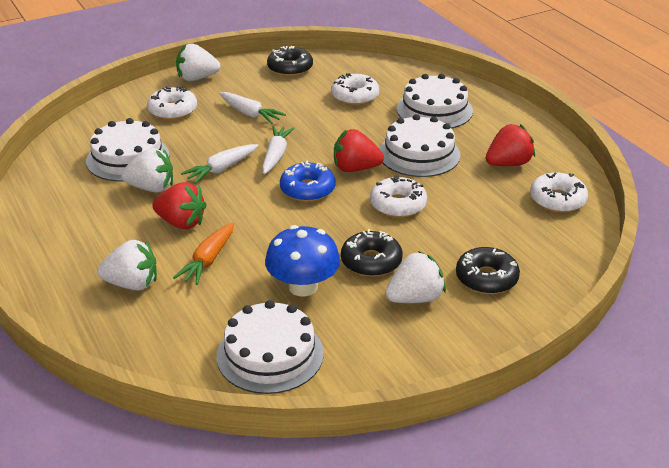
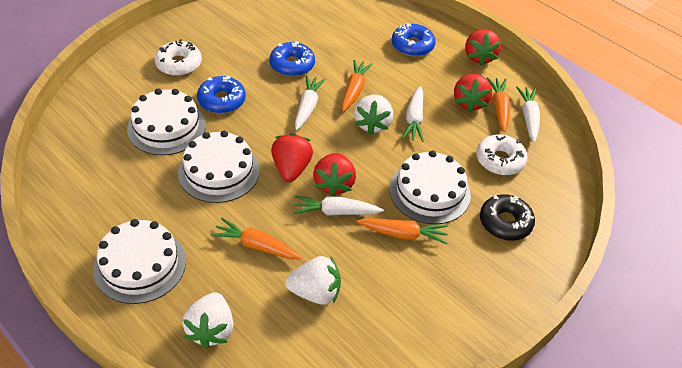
black donut: [267,46,313,76] [341,229,403,277] [456,247,520,294] = 3 -> [480,194,535,241] = 1
blue donut: [280,160,336,202] = 1 -> [197,76,246,114] [269,41,315,77] [392,23,436,57] = 3
blue mushroom: [265,225,340,297] = 1 -> none = 0
orange carrot: [173,223,234,285] = 1 -> [211,218,301,259] [342,60,373,112] [357,218,448,245] [487,77,510,132] = 4
red strawberry: [152,182,206,229] [334,129,384,172] [486,124,535,166] = 3 -> [271,133,313,182] [313,153,356,197] [454,73,492,112] [465,29,501,66] = 4
white carrot: [181,144,259,184] [219,92,286,124] [262,126,295,174] = 3 -> [293,195,384,216] [295,75,326,130] [402,86,424,142] [516,86,540,142] = 4
white donut: [147,86,197,120] [331,73,379,105] [370,175,427,218] [530,172,588,213] = 4 -> [155,39,202,76] [476,135,528,175] = 2
white strawberry: [97,240,157,290] [121,148,173,193] [176,44,220,81] [385,251,446,303] = 4 -> [182,292,234,349] [285,256,341,305] [354,95,393,135] = 3

